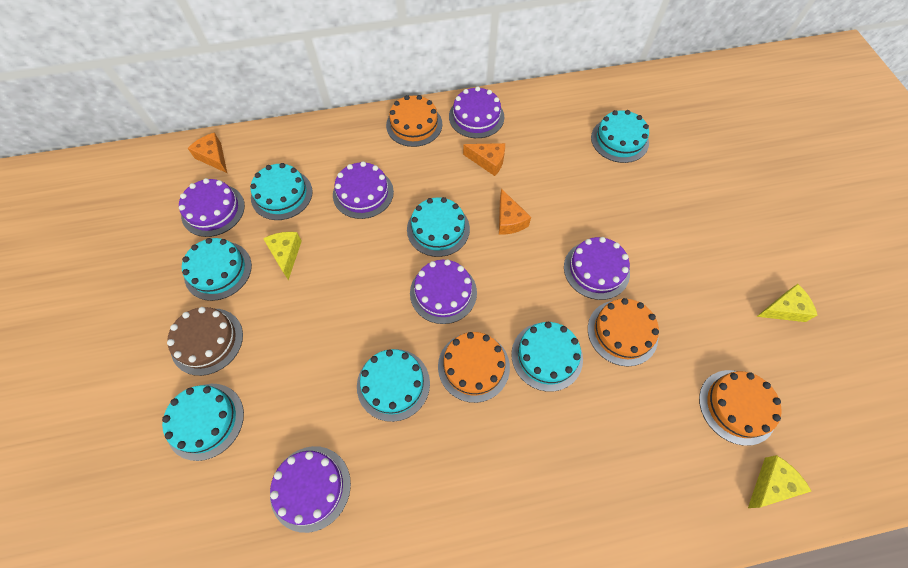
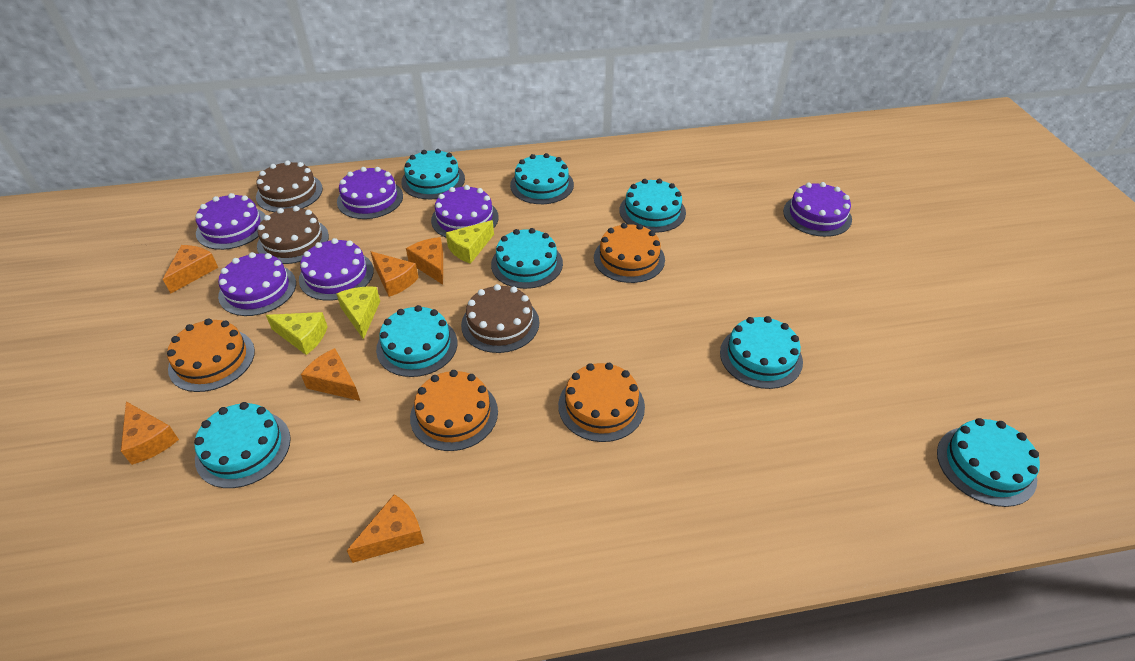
brown cake: [167,307,243,376] = 1 -> [256,160,323,212] [257,206,329,264] [461,284,539,353] = 3
orange cheese: [188,133,227,173] [463,143,505,176] [499,189,531,235] = 3 -> [121,401,179,465] [163,245,218,294] [301,348,360,401] [347,494,424,563] [370,251,419,297] [406,237,443,285] = 6
turquoise cake: [162,384,244,461] [182,238,252,301] [250,163,313,220] [357,349,430,422] [407,197,470,257] [511,322,583,392] [591,110,649,163] = 7 -> [194,402,291,488] [376,305,457,377] [401,149,465,199] [491,228,563,289] [510,153,574,204] [619,179,686,233] [720,316,803,389] [937,418,1040,507] = 8

